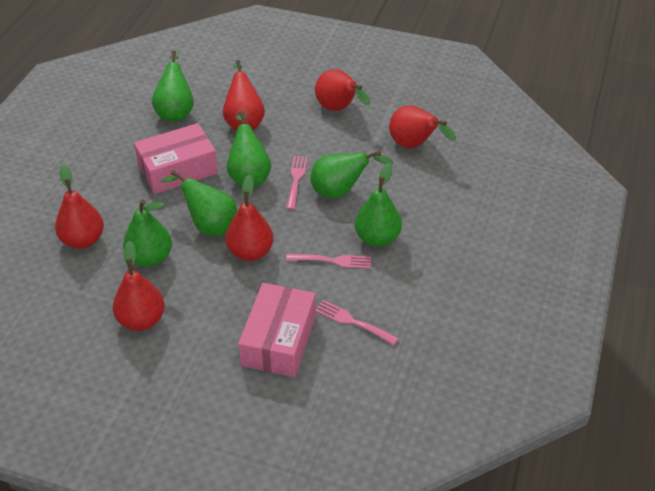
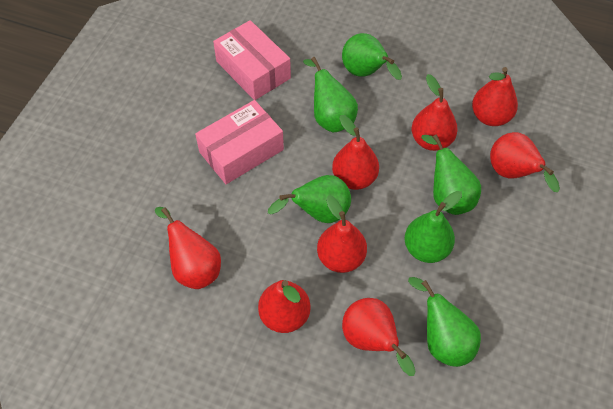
pink fork: [286,156,308,210] [286,254,371,269] [316,300,399,345] = 3 -> none = 0
red pear: [55,164,104,249] [113,241,165,331] [223,60,265,131] [225,175,274,261] [315,69,370,111] [389,105,456,148] = 6 -> [155,207,221,289] [258,280,311,333] [317,195,367,273] [332,115,379,190] [342,298,416,376] [412,74,458,151] [472,67,518,126] [490,132,560,192] = 8

